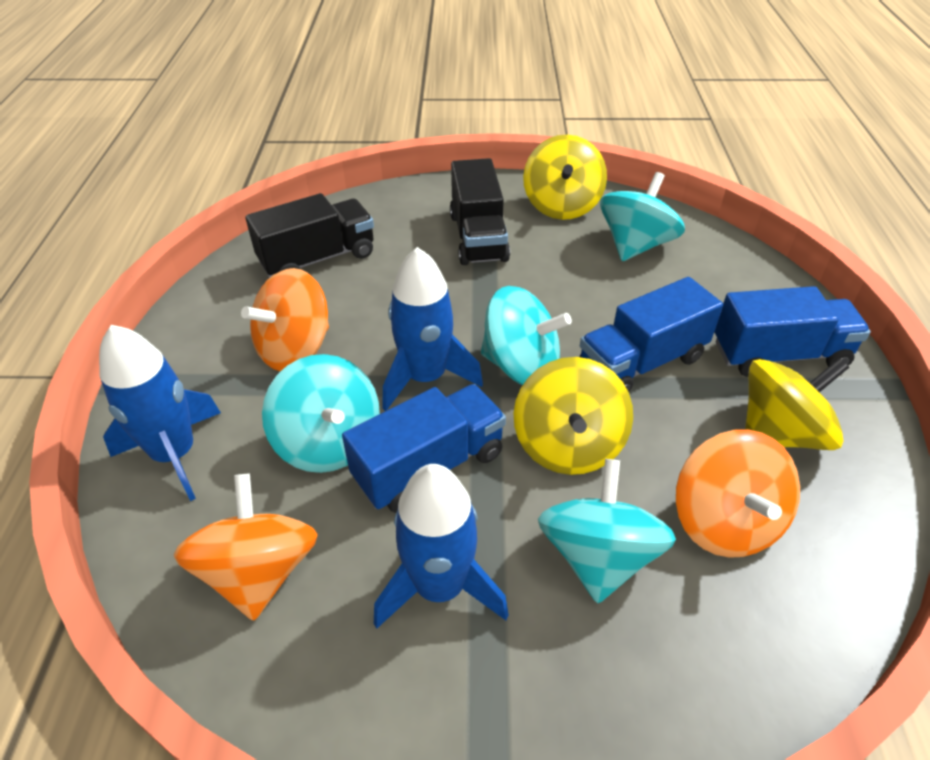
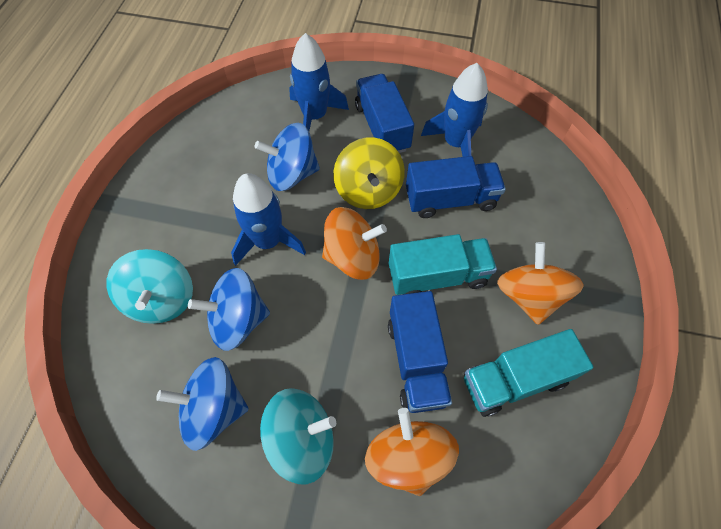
black truck: [245,193,374,278] [450,158,510,265] = 2 -> none = 0
blue spinning top: none = 0 -> [156,357,249,451] [188,268,270,351] [255,123,320,191] = 3
turquoise spinning top: [262,354,380,473] [481,286,572,385] [538,459,676,603] [600,172,685,261] = 4 -> [106,249,193,324] [260,388,336,484] = 2
turquoise truck: none = 0 -> [389,234,497,295] [464,329,594,417] = 2
yellow spinning top: [514,357,633,475] [523,134,607,220] [745,358,849,450] = 3 -> [333,137,405,209] = 1

